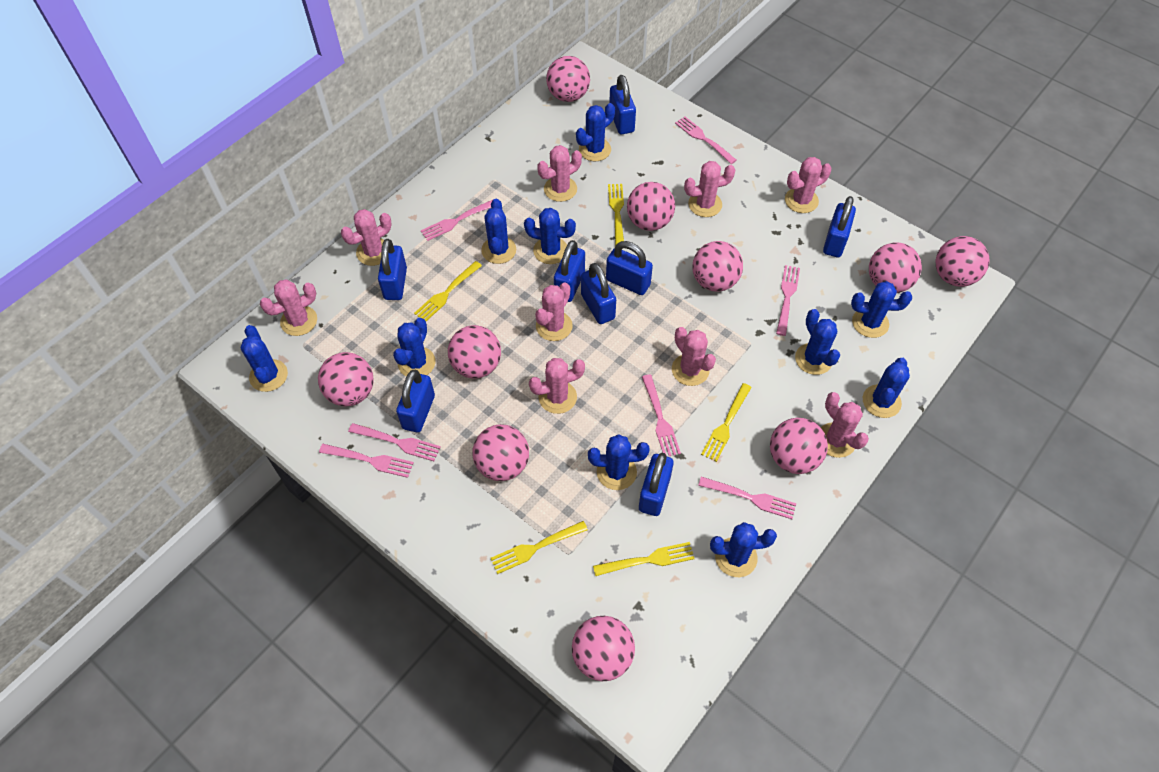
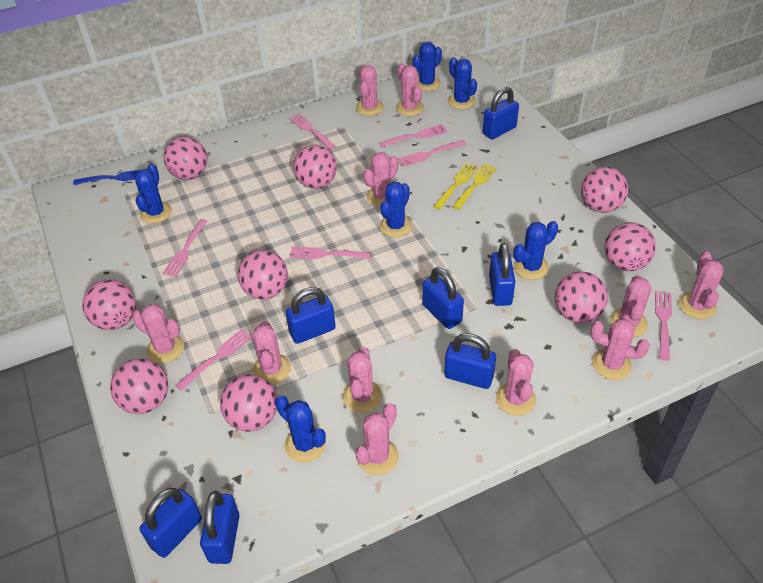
blue cactus: [240,325,288,392] [393,318,436,377] [481,199,516,264] [524,208,576,264] [576,103,615,161] [588,434,649,490] [710,522,777,577] [795,309,840,375] [851,281,912,338] [863,358,910,418] = 10 -> [135,164,172,224] [275,396,326,463] [379,182,412,238] [412,41,442,91] [448,57,477,110] [513,221,558,280] = 6
blue fork: none = 0 -> [73,169,143,185] = 1
blue padlock: [378,239,407,300] [396,370,435,433] [554,240,585,302] [581,263,616,324] [606,241,653,295] [609,75,636,134] [639,453,674,516] [823,196,856,257] = 8 -> [139,488,202,558] [200,491,240,564] [286,287,336,344] [422,267,464,329] [444,333,496,389] [483,87,519,139] [489,243,515,306] = 7
pink ball: [318,352,374,406] [448,325,501,379] [472,424,529,481] [546,56,590,102] [572,616,635,681] [627,182,675,231] [692,241,743,292] [770,418,828,474] [869,242,922,293] [935,236,990,287] = 10 -> [82,279,136,330] [110,358,168,414] [164,137,207,180] [220,374,277,432] [238,250,288,299] [293,145,337,189] [555,271,608,323] [581,167,628,213] [604,222,656,271] = 9
pink cactus: [260,280,317,336] [341,209,392,266] [529,358,585,414] [535,282,573,341] [537,145,582,202] [672,327,716,386] [684,161,735,217] [785,157,831,213] [821,392,869,458] = 9 -> [132,304,184,363] [252,321,291,385] [343,347,382,413] [355,403,399,475] [356,65,384,116] [363,152,398,207] [396,63,424,116] [496,349,536,416] [590,319,650,380] [610,275,652,337] [679,252,724,320] = 11
yellow fork: [414,261,482,321] [490,521,588,574] [593,542,695,576] [608,184,624,246] [701,383,752,462] = 5 -> [433,163,478,210] [452,164,497,210] = 2

